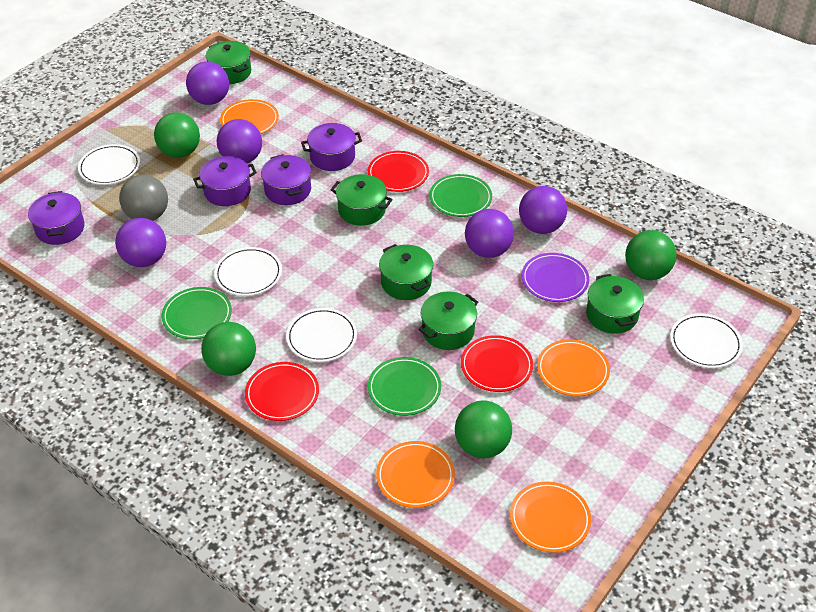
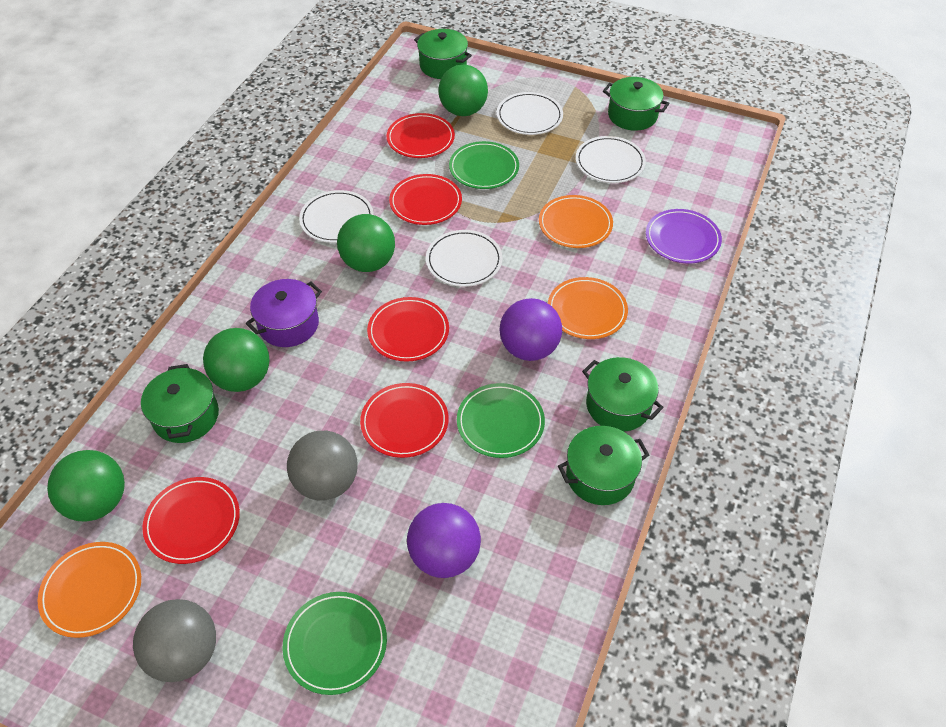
grey ball: [119,175,168,221] = 1 -> [133,599,216,682] [287,431,357,501] = 2
orange plate: [220,99,279,134] [376,441,455,508] [510,482,591,553] [537,339,610,396] = 4 -> [38,542,141,638] [539,195,613,248] [548,277,628,339] = 3
purple ball: [115,218,166,267] [186,61,229,105] [217,119,262,163] [465,209,514,258] [519,186,567,234] = 5 -> [407,503,481,578] [500,298,562,361] = 2
purple pot: [28,191,85,245] [193,156,257,206] [261,154,311,205] [301,123,362,171] = 4 -> [245,279,322,347] = 1
red plate: [245,362,319,421] [368,151,429,192] [461,335,533,392] = 3 -> [142,477,240,564] [360,383,449,458] [367,297,449,362] [387,113,455,158] [389,174,462,225] = 5

